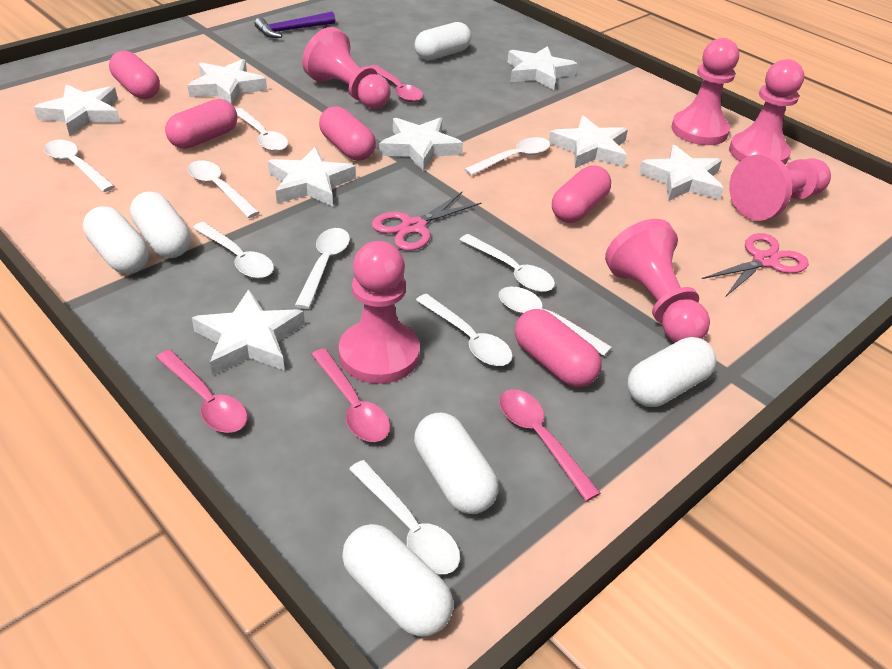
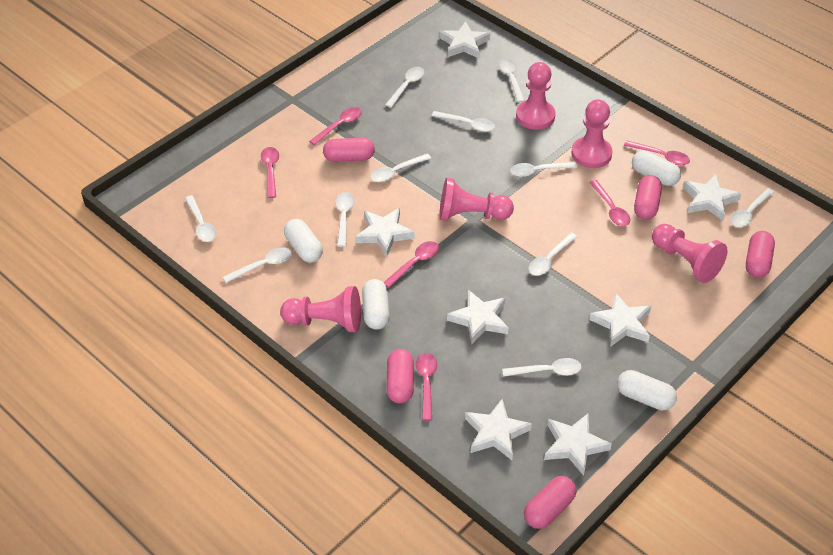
pink pawn: [302,27,391,109] [339,241,420,384] [605,219,710,343] [671,38,739,145] [729,59,804,165] [729,154,831,221] = 6 -> [280,286,361,332] [439,178,514,221] [516,62,555,130] [572,99,612,168] [652,224,728,283] = 5
pink scissors: [372,192,481,251] [702,233,809,296] = 2 -> none = 0
pink spoon: [156,350,247,433] [311,348,390,442] [370,65,423,102] [499,389,601,501] = 4 -> [261,147,279,198] [309,107,362,145] [383,241,439,288] [416,353,437,421] [589,180,630,226] [624,140,690,165] = 6
purple hammer: [254,12,335,38] = 1 -> none = 0
white capsule: [83,206,149,273] [130,192,191,258] [342,524,453,637] [414,22,471,60] [414,413,499,514] [627,337,716,407] = 6 -> [284,219,323,263] [362,279,390,330] [617,370,677,410] [632,150,681,186] = 4
white spoon: [44,139,115,192] [187,160,260,218] [193,222,274,279] [236,108,288,152] [295,228,350,309] [349,460,460,574] [416,294,513,366] [459,234,555,292] [464,137,550,175] [499,287,612,356] = 10 -> [185,195,217,242] [223,247,292,283] [335,192,355,247] [370,153,431,182] [385,67,424,108] [432,111,495,132] [499,58,525,103] [502,358,582,377] [510,162,577,177] [528,233,577,275] [730,188,774,227] = 11
white star: [34,84,120,136] [187,59,267,105] [192,289,305,376] [268,147,356,206] [379,118,463,171] [508,46,578,90] [549,115,628,168] [638,145,724,201] = 8 -> [355,208,415,256] [439,21,490,58] [447,290,508,344] [465,399,532,460] [544,413,612,476] [589,293,651,347] [683,174,741,221] = 7

